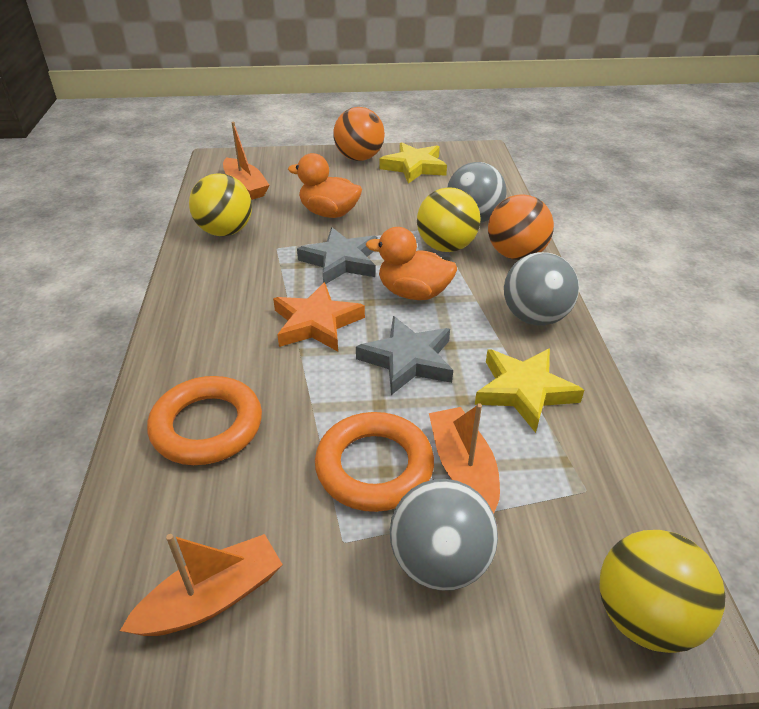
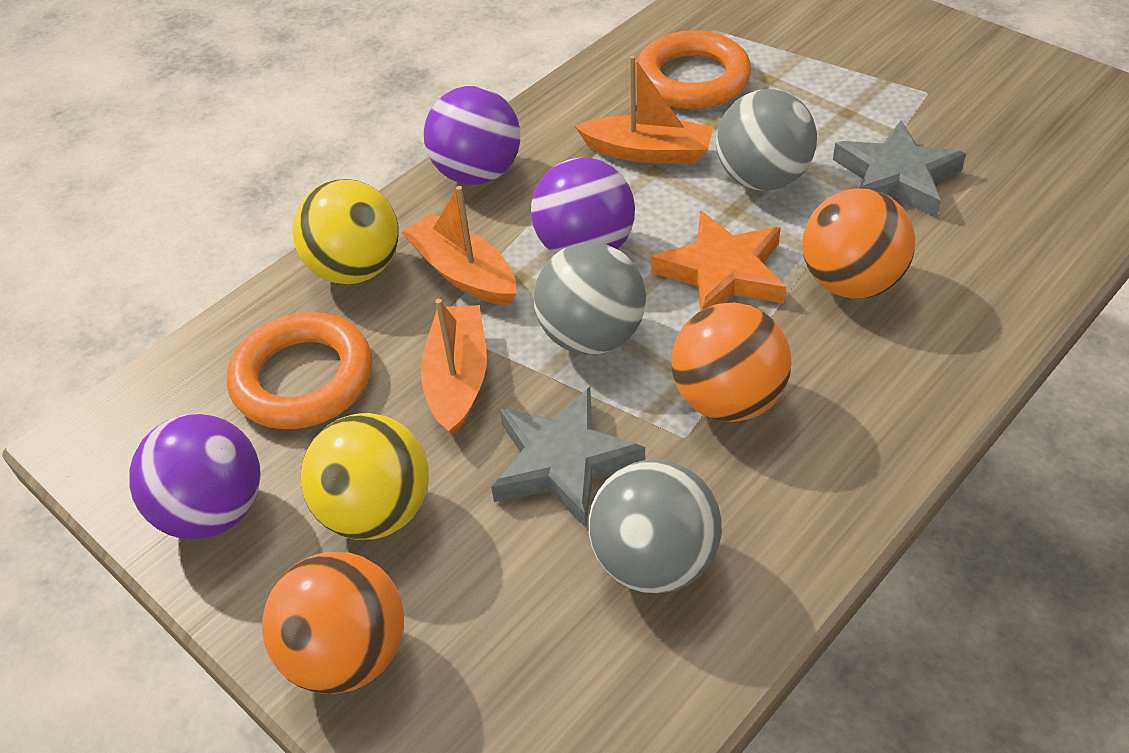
orange ball: [333,107,385,161] [488,194,554,260] = 2 -> [262,552,404,694] [671,303,792,422] [802,189,915,299] = 3
orange duck: [288,153,362,218] [366,227,457,300] = 2 -> none = 0
purple ball: none = 0 -> [129,414,261,540] [424,86,520,185] [531,157,635,254] = 3
yellow ball: [189,173,252,236] [417,187,481,252] [599,530,725,653] = 3 -> [293,179,398,284] [301,413,429,540] = 2
yellow star: [380,142,447,184] [475,348,584,433] = 2 -> none = 0

